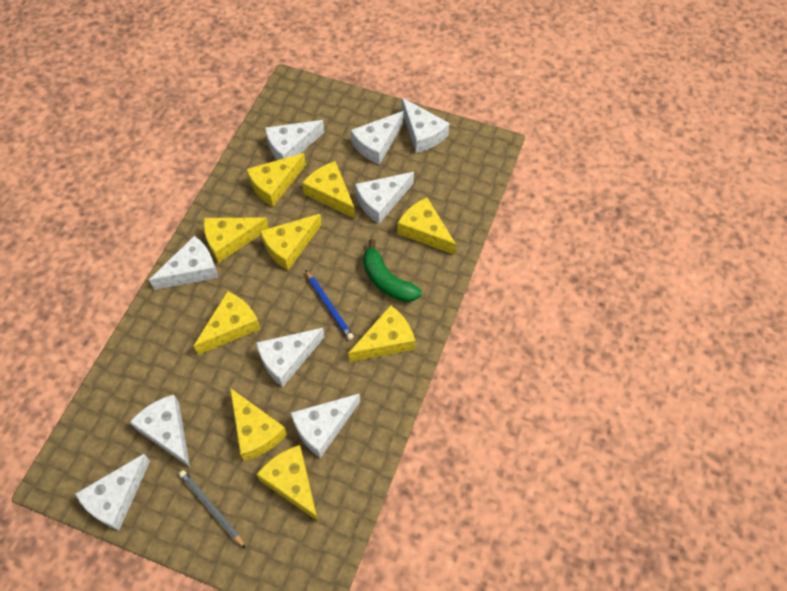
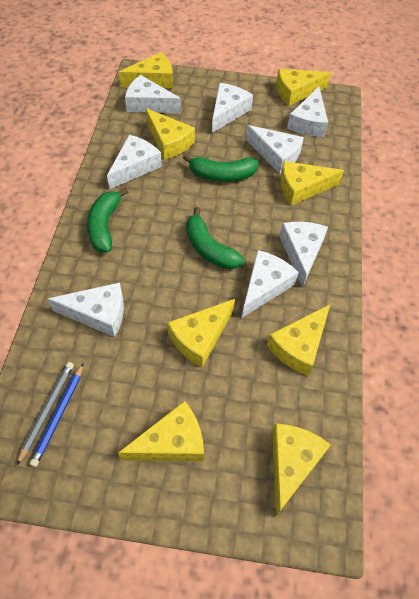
green banana: [363,239,422,302] = 1 -> [87,188,128,252] [183,154,258,182] [186,207,244,269] = 3
white cheese: [75,454,150,531] [130,394,190,467] [149,236,218,290] [256,328,325,387] [265,120,324,160] [291,393,360,458] [350,111,403,165] [355,172,414,224] [402,98,449,153] = 9 -> [48,283,124,337] [107,135,162,189] [125,75,181,113] [212,83,253,133] [242,250,299,318] [246,125,304,174] [279,222,328,288] [287,87,328,137] = 8
yellow cheese: [194,291,261,355] [203,217,269,263] [230,388,287,461] [246,153,306,206] [256,445,318,521] [260,214,322,270] [302,161,355,218] [348,305,415,362] [397,197,456,255] = 9 -> [118,401,204,461] [119,52,173,88] [145,108,195,160] [167,299,235,367] [267,305,330,376] [272,423,331,516] [276,68,331,106] [280,161,344,205] = 8

